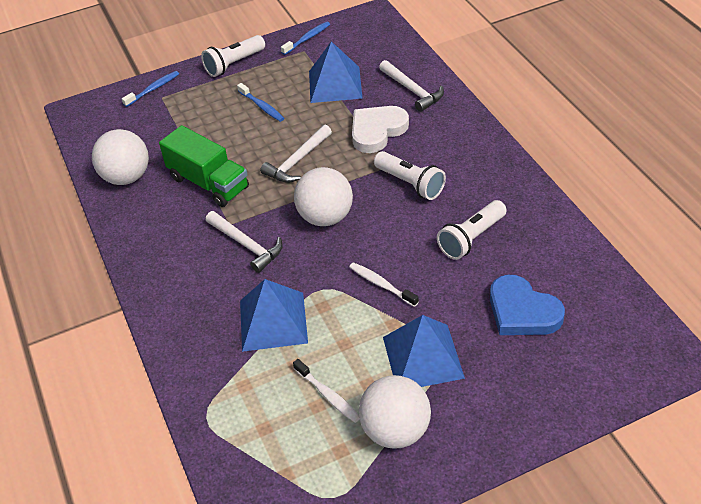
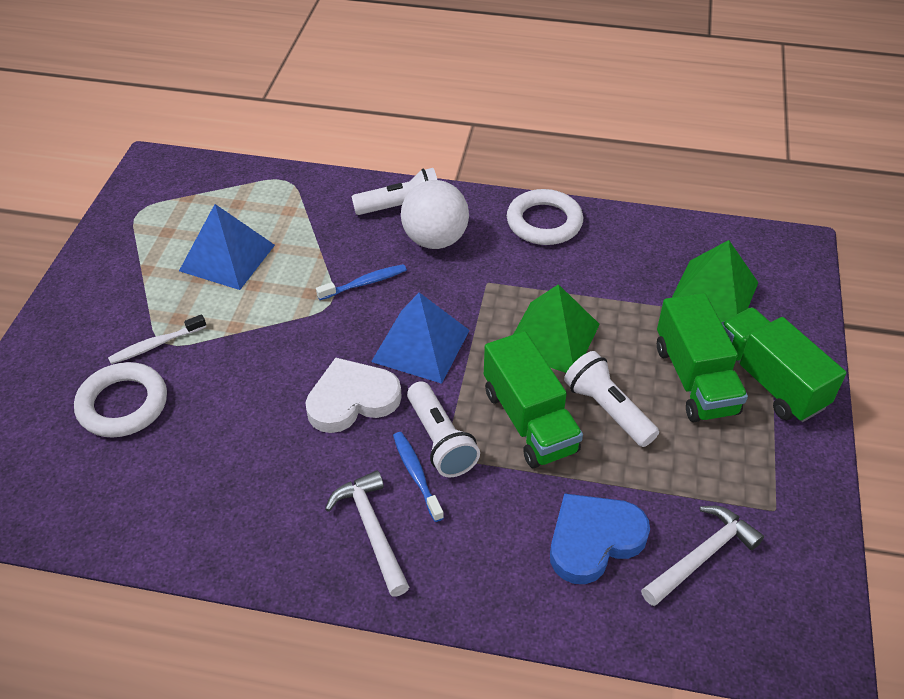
blue pyramid: [240,279,308,352] [309,41,363,103] [383,315,465,387] = 3 -> [179,204,275,290] [371,292,470,384] = 2
blue toothbrush: [122,71,179,107] [237,83,285,122] [281,22,330,55] = 3 -> [316,264,407,300] [393,432,444,522] = 2
green pyramid: none = 0 -> [513,284,600,373] [672,240,758,323] = 2
green truck: [159,125,249,207] = 1 -> [484,331,583,468] [657,293,748,422] [722,307,847,422] = 3
white ball: [92,129,149,185] [294,167,353,226] [359,375,431,449] = 3 -> [401,180,469,249] = 1
white hammer: [206,211,283,273] [260,125,332,183] [379,60,444,112] = 3 -> [325,470,409,597] [641,506,764,606] = 2
white ring: none = 0 -> [74,362,167,437] [507,189,583,245] = 2
white toothbrush: [293,359,359,423] [349,262,419,307] = 2 -> [108,314,206,364] = 1

